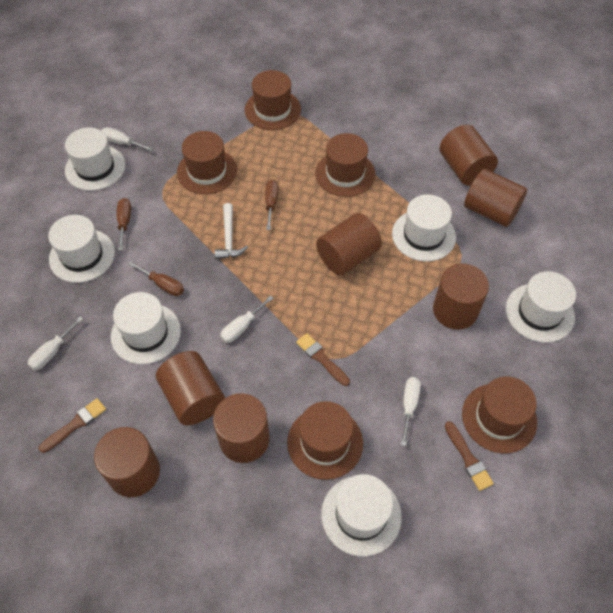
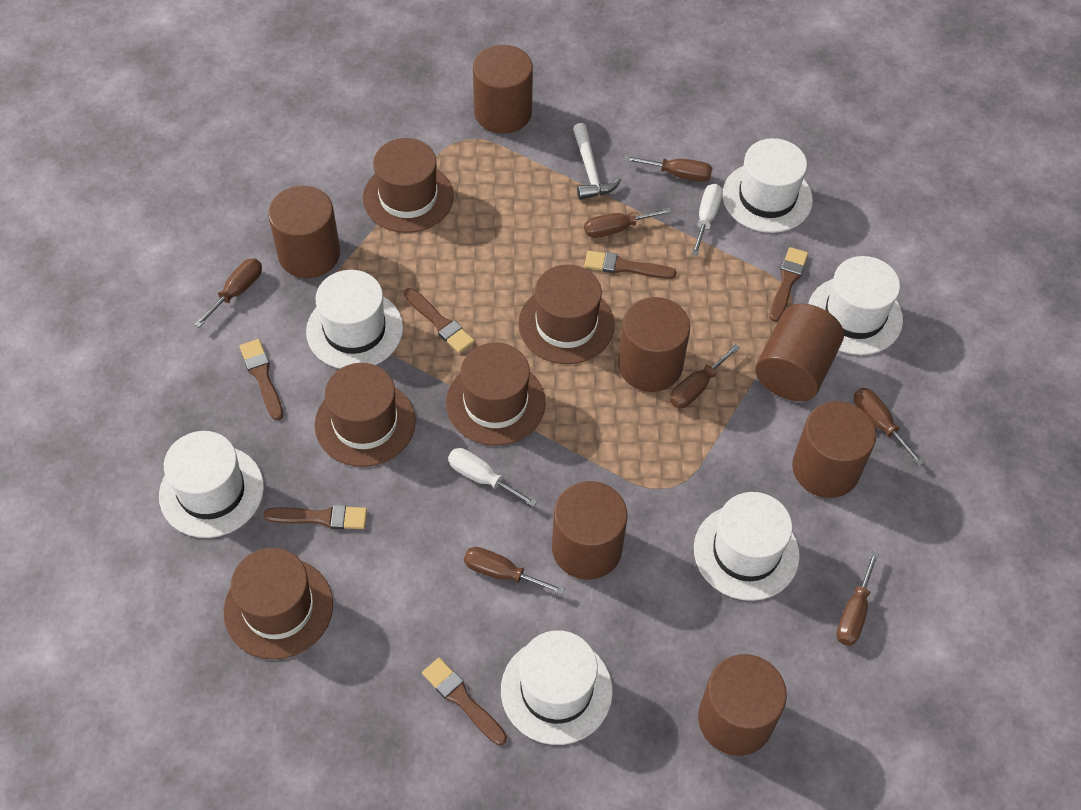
brown brush: [39,398,106,453] [296,333,350,386] [445,421,494,491] = 3 -> [240,339,283,420] [263,505,367,529] [404,288,474,353] [422,657,507,745] [584,251,677,279] [770,247,808,322] = 6
brown screwdriver: [117,198,131,251] [128,262,184,296] [265,179,279,230] = 3 -> [194,258,262,328] [464,547,565,595] [584,208,672,238] [625,156,712,182] [670,344,740,408] [836,551,879,646] [854,388,924,466] = 7
white screwdriver: [28,317,83,370] [101,127,153,151] [220,295,274,343] [401,377,421,446] = 4 -> [448,448,537,507] [692,184,723,256] = 2

